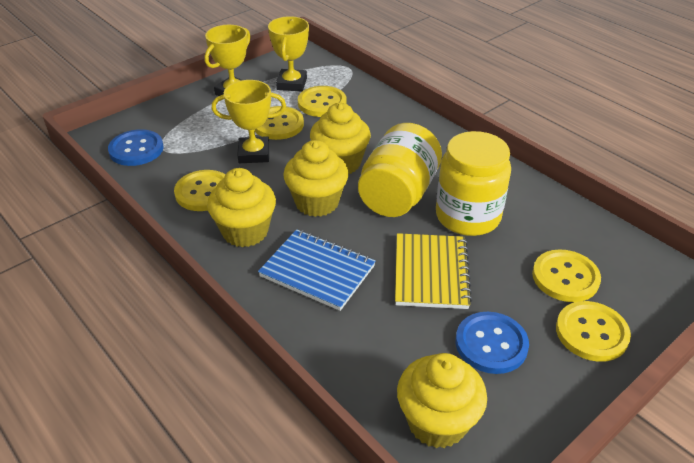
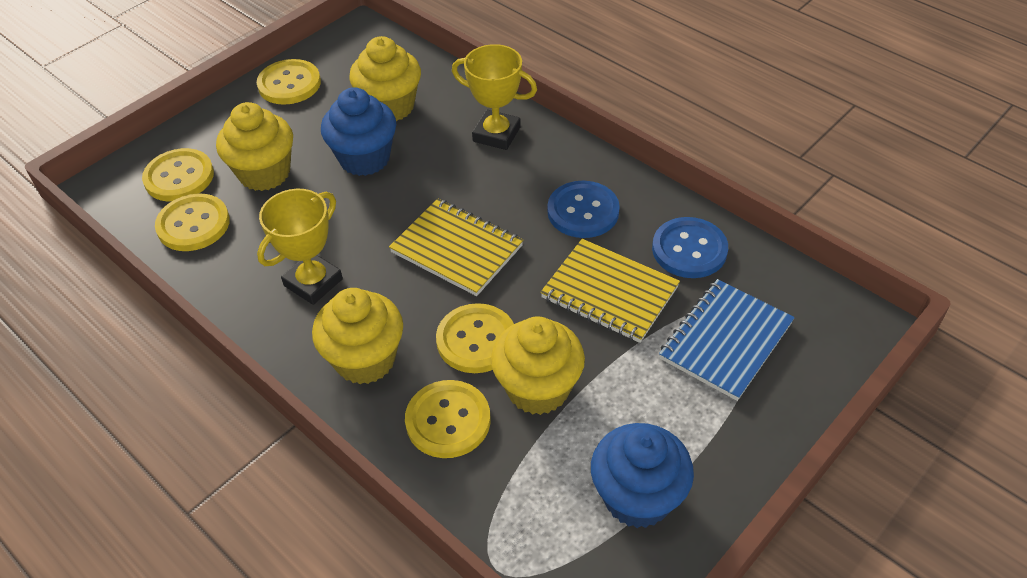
blue cupcake: none = 0 -> [321,87,396,176] [591,423,694,528] = 2
yellow jar: [358,123,442,217] [436,131,511,236] = 2 -> none = 0
yellow notebook: [395,233,472,309] = 1 -> [389,198,523,296] [540,239,680,343] = 2
yellow trophy: [204,25,250,96] [212,80,286,163] [268,16,309,92] = 3 -> [257,189,343,305] [452,44,537,150] = 2

